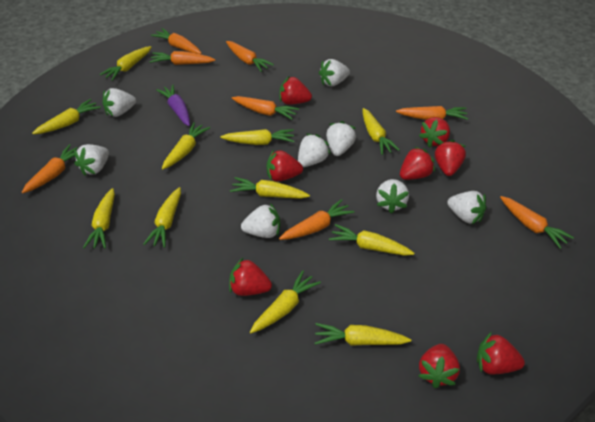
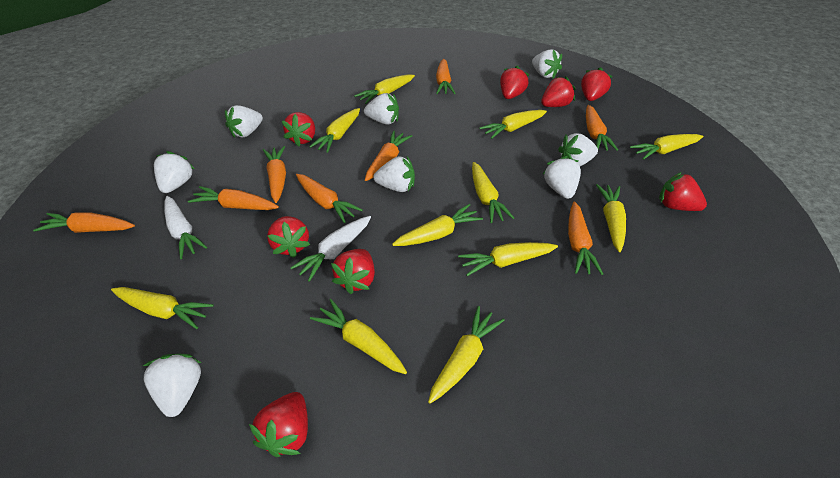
purple carrot: [156,84,190,126] = 1 -> none = 0
white carrot: none = 0 -> [164,196,207,259] [290,216,371,282] = 2

